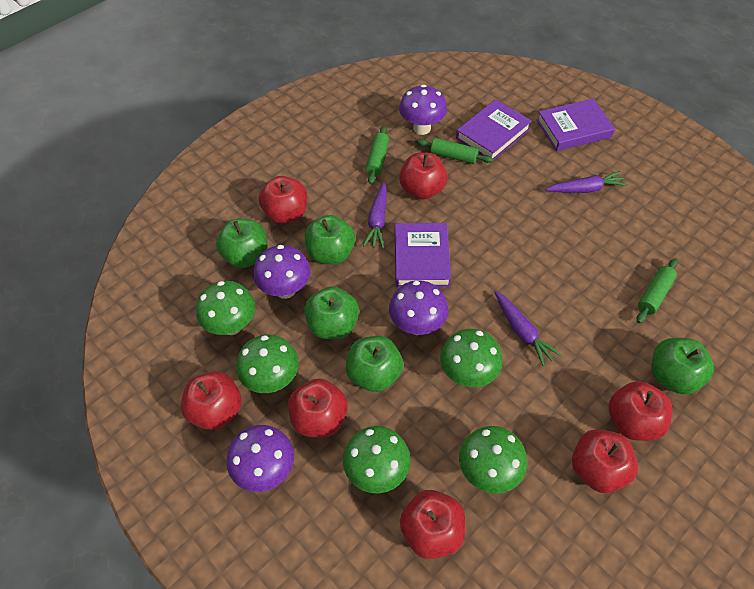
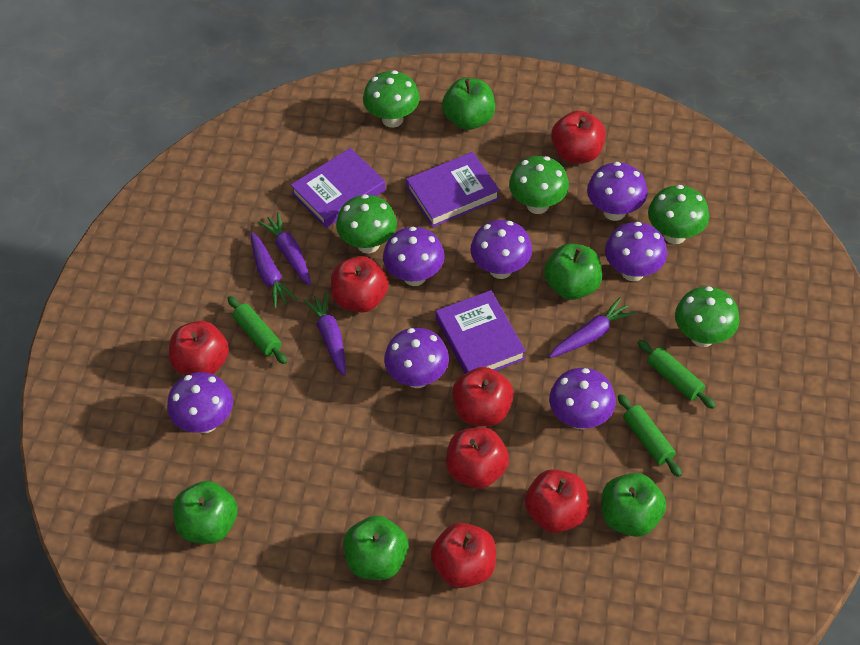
purple carrot: [363,182,387,248] [495,291,561,366] [546,171,628,193] = 3 -> [250,232,297,308] [258,212,311,285] [303,292,346,376] [549,298,636,358] = 4
purple mushroom: [227,425,294,492] [253,245,310,299] [389,280,448,335] [399,85,447,135] = 4 -> [167,372,233,433] [383,227,445,286] [384,328,449,388] [471,220,532,279] [549,368,616,429] [587,162,647,221] [605,222,667,281] = 7

